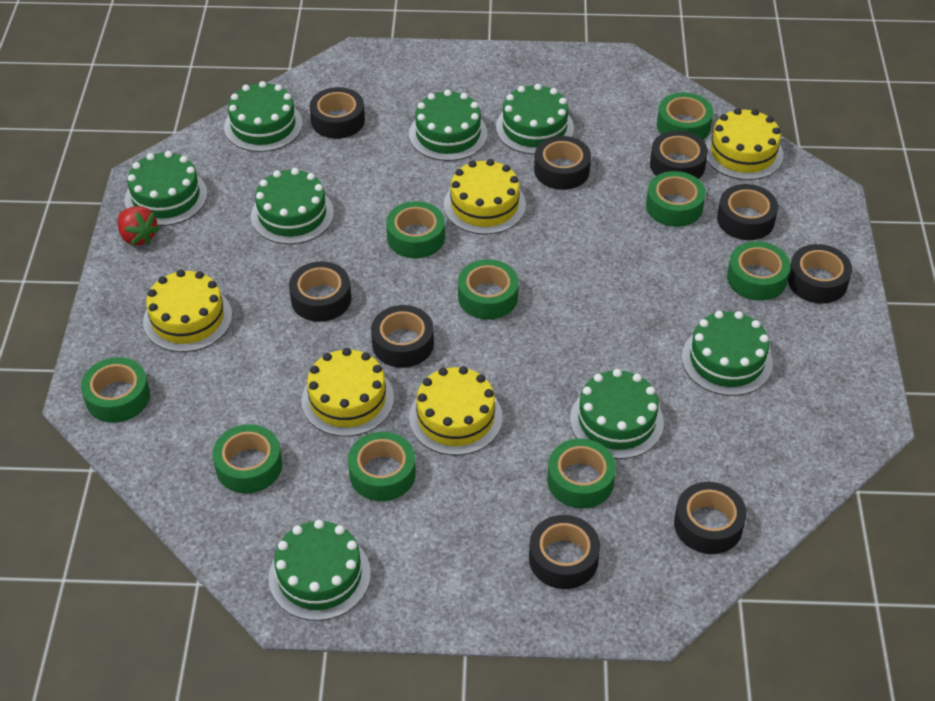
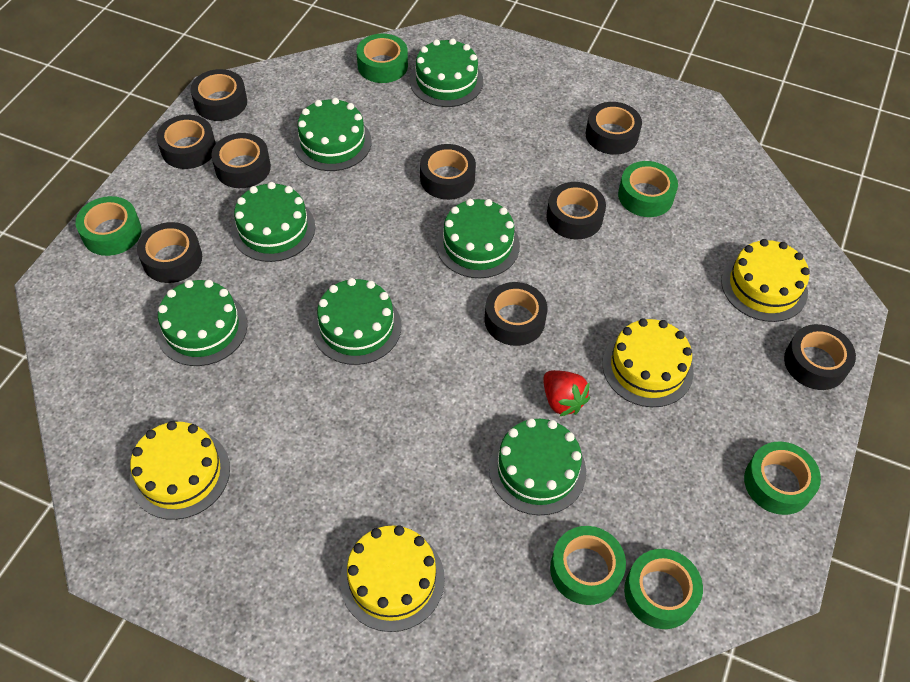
green cake: [125,151,208,226] [224,81,303,152] [251,168,334,244] [269,520,371,621] [409,90,488,161] [496,84,574,154] [570,369,664,459] [682,311,773,396] = 8 -> [157,280,247,366] [231,182,315,262] [293,98,372,171] [312,278,401,365] [410,38,483,107] [436,199,520,278] [489,418,586,515] = 7
green tape: [81,357,150,423] [212,424,282,493] [348,432,416,501] [386,201,445,258] [458,259,519,320] [547,439,616,508] [646,171,706,227] [657,92,713,140] [727,241,791,301] = 9 -> [76,196,142,256] [357,34,408,83] [550,526,626,605] [618,161,678,217] [624,549,703,629] [744,441,821,515] = 6
yellow cake: [143,269,232,352] [301,348,394,436] [409,366,502,455] [444,159,526,235] [705,108,784,180] = 5 -> [130,421,230,520] [340,525,445,632] [602,318,694,407] [721,239,810,322] = 4

